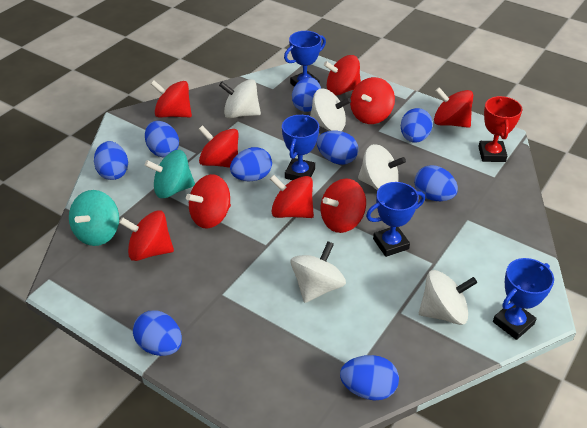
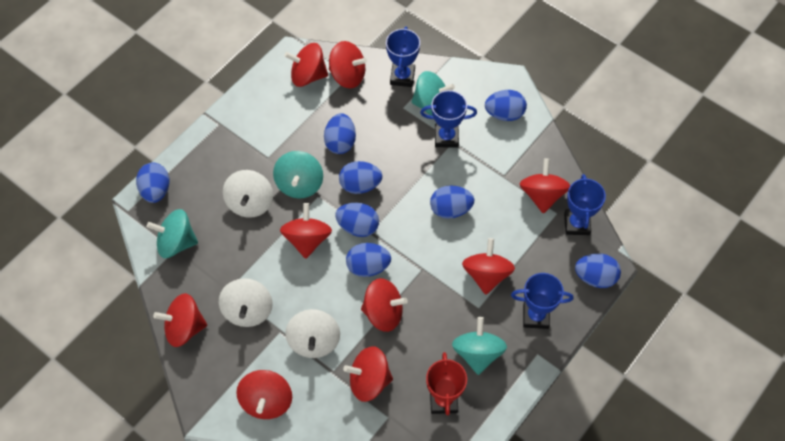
blue egg: [94,141,128,180] [133,310,182,356] [145,121,179,157] [230,147,272,182] [292,77,321,112] [317,131,358,165] [340,355,399,400] [401,108,433,143] [414,165,458,201] = 9 -> [136,163,170,203] [324,113,356,154] [335,203,379,237] [339,161,382,194] [346,243,391,277] [430,185,475,219] [485,90,527,121] [575,253,621,288] = 8
turquoise spinning top: [69,190,119,246] [145,150,195,198] = 2 -> [147,209,198,258] [273,151,323,198] [412,71,455,116] [452,317,507,375] = 4
white spinning top: [219,79,261,118] [291,241,346,303] [310,89,351,131] [358,144,406,191] [419,270,477,325] = 5 -> [219,278,273,327] [223,170,273,218] [285,309,340,358] = 3

